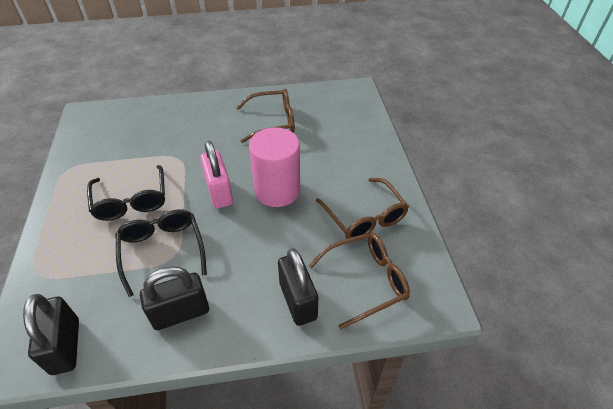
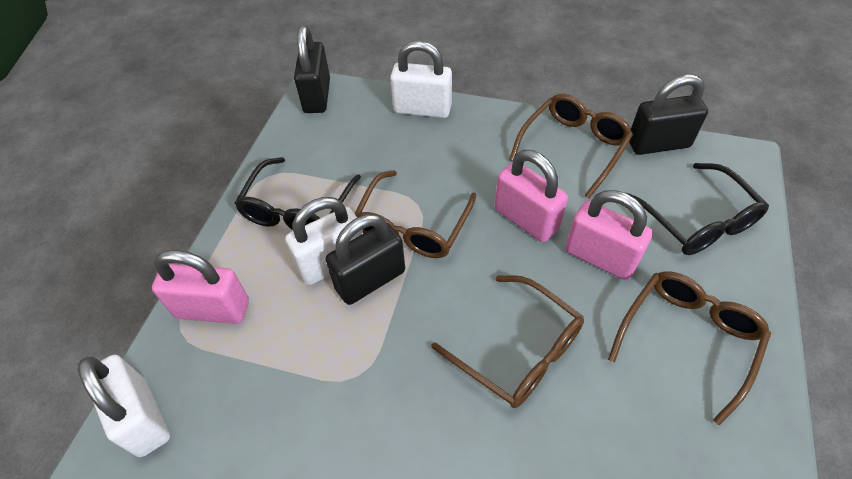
brown glasses: [236,89,295,143] [308,232,410,330] [316,178,409,239] = 3 -> [355,170,476,258] [432,275,584,408] [509,94,633,198] [608,271,771,425] = 4
pink cylinder: [249,127,300,207] = 1 -> none = 0
pink padlock: [200,141,233,209] = 1 -> [152,250,249,324] [495,150,568,242] [565,190,653,280] = 3
white padlock: none = 0 -> [78,355,170,457] [285,197,363,285] [390,41,452,118] = 3

